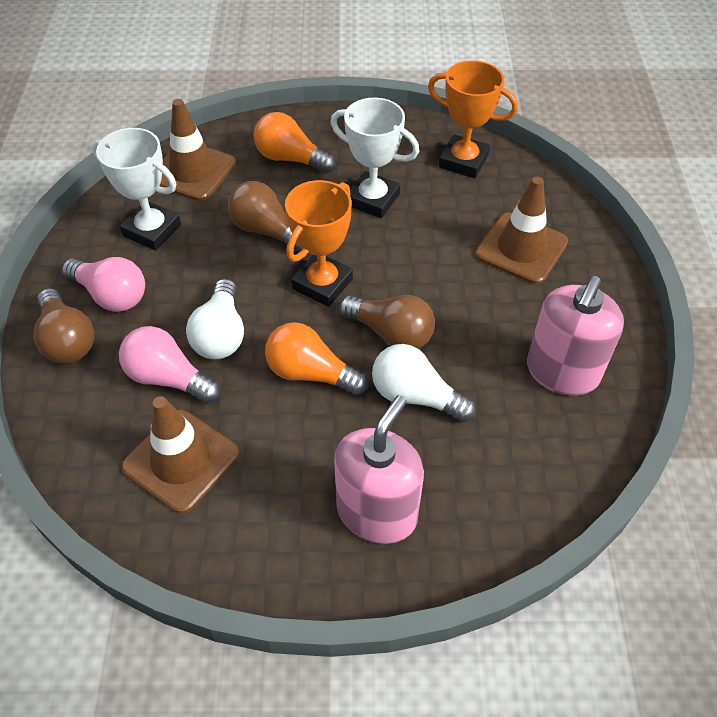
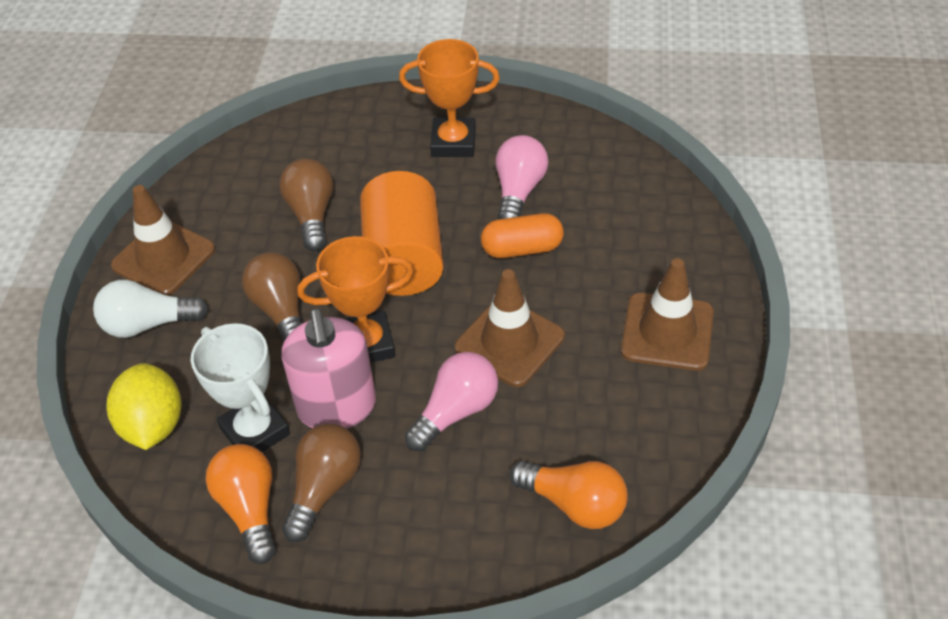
orange capsule: none = 0 -> [481,213,564,258] = 1
orange cylinder: none = 0 -> [360,171,444,296] = 1
pink soap dispenser: [334,395,424,544] [527,276,624,396] = 2 -> [282,309,376,429] = 1
white light bulb: [186,279,244,360] [372,344,476,422] = 2 -> [93,280,209,338] = 1
white trophy: [92,128,181,251] [330,97,419,218] = 2 -> [191,323,290,452] = 1
yellow lemon: none = 0 -> [107,363,182,450] = 1

